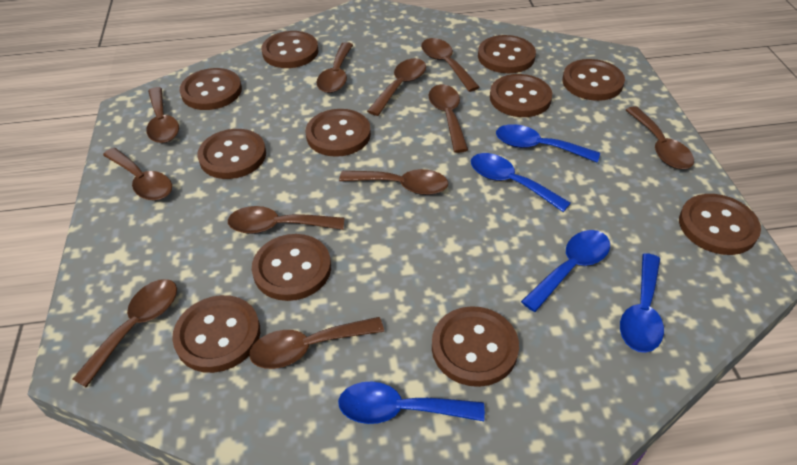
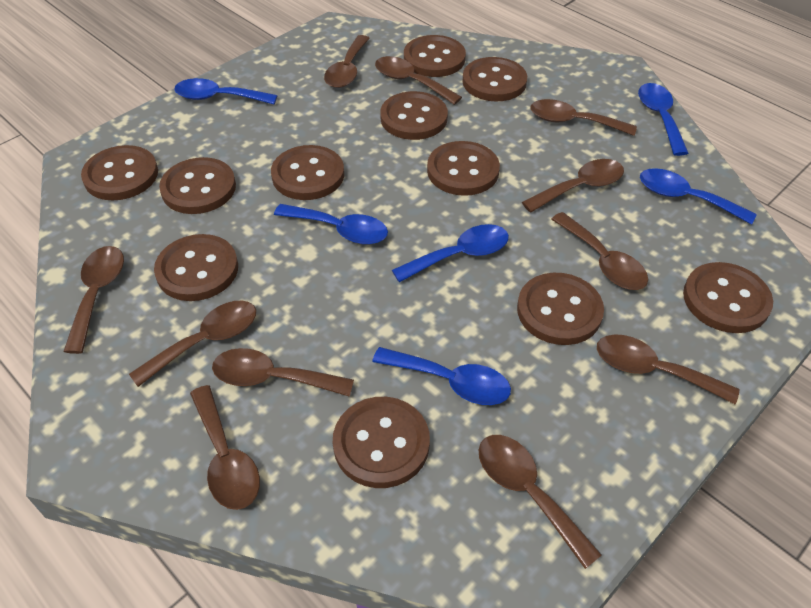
blue spoon: [338,382,485,424] [471,153,571,212] [496,124,600,162] [521,230,610,312] [620,253,664,353] = 5 -> [174,78,278,104] [274,204,388,245] [372,347,511,405] [392,224,509,282] [638,83,688,156] [640,168,757,225] = 6

